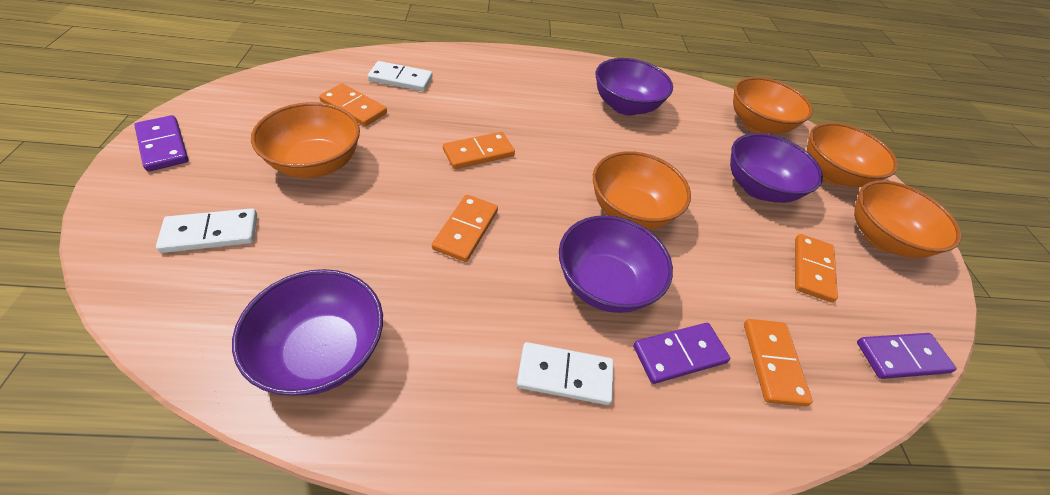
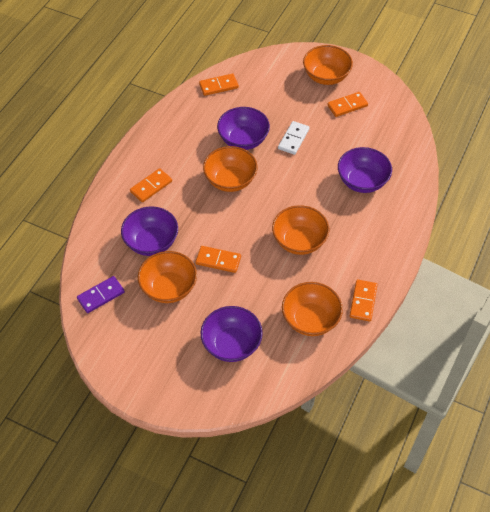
purple domino: [134,115,189,172] [633,323,730,384] [857,333,957,379] = 3 -> [77,276,125,313] = 1
white domino: [156,208,257,253] [368,61,432,91] [517,342,614,405] = 3 -> [278,121,310,155] = 1

